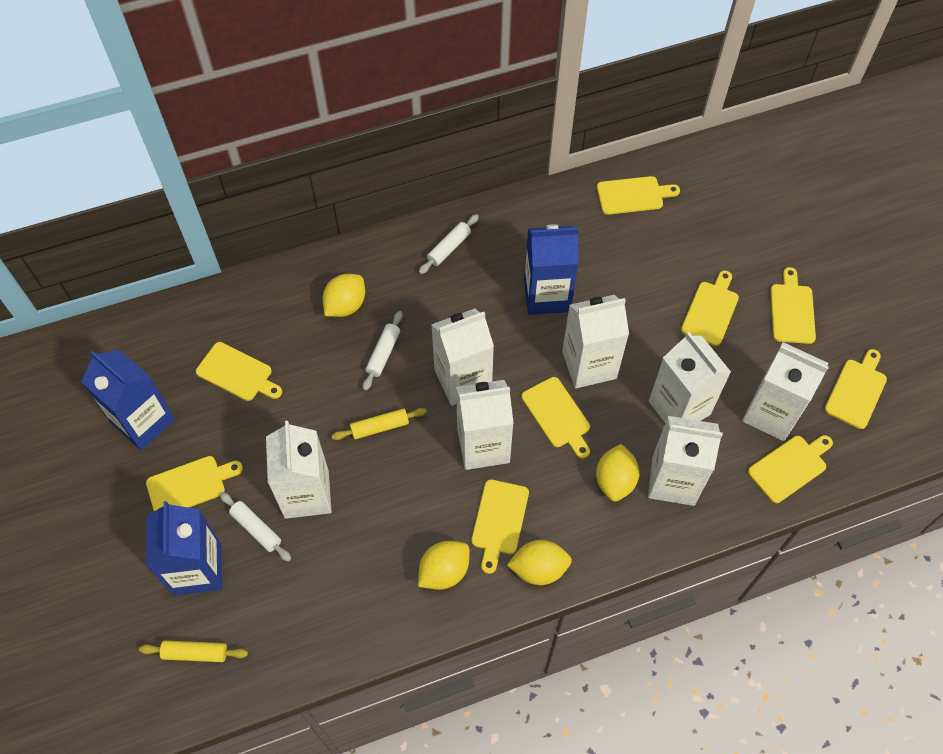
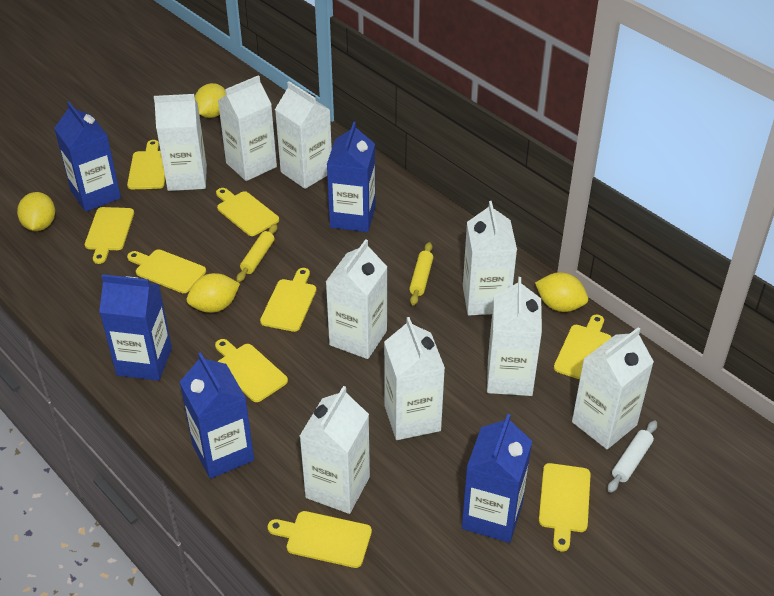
blue carton: [81,350,175,451] [146,501,222,596] [524,224,579,315] = 3 -> [54,102,121,212] [99,274,172,381] [180,352,254,479] [327,122,376,232] [462,414,532,543] = 5
white carton: [266,421,332,519] [431,308,494,406] [456,380,514,470] [562,295,629,388] [648,416,723,506] [649,332,731,423] [742,342,829,441] = 7 -> [154,94,207,191] [218,75,277,181] [275,81,332,189] [300,386,370,514] [326,239,387,359] [384,317,445,440] [463,201,517,315] [487,277,542,396] [572,327,654,449] = 9
white rolling pin: [220,492,291,562] [363,311,403,391] [419,214,479,274] = 3 -> [608,421,657,493] = 1

